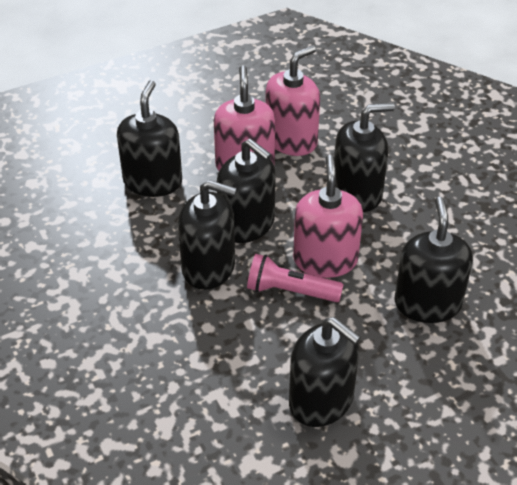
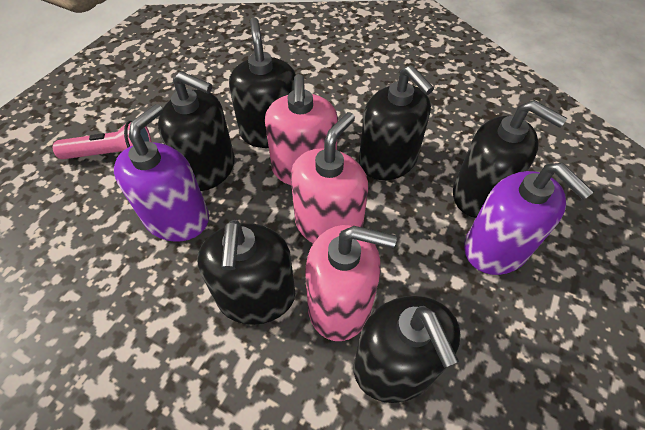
purple soap dispenser: none = 0 -> [114,104,209,242] [464,163,594,275] = 2

